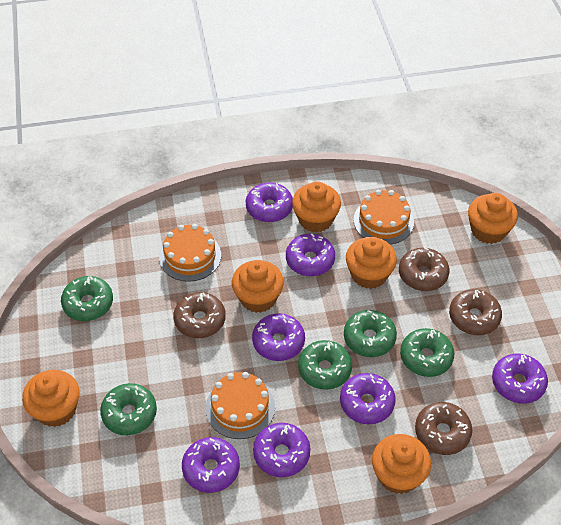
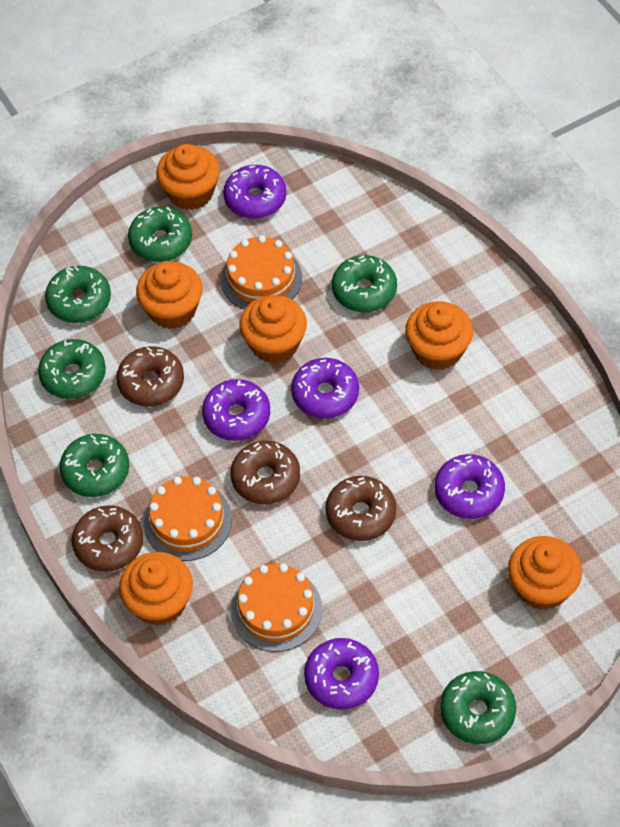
green donut: [61,276,113,321] [100,383,157,435] [298,340,352,390] [344,310,397,357] [400,328,454,377] = 5 -> [38,339,106,399] [45,266,111,323] [59,434,129,497] [128,207,192,262] [332,255,397,312] [440,671,516,744] = 6
purple donut: [182,437,240,493] [246,182,293,222] [252,313,305,361] [253,423,311,477] [286,234,335,276] [340,373,396,424] [492,354,548,404] = 7 -> [202,379,270,441] [223,165,287,219] [291,358,359,419] [304,638,379,710] [435,454,505,519] = 5

